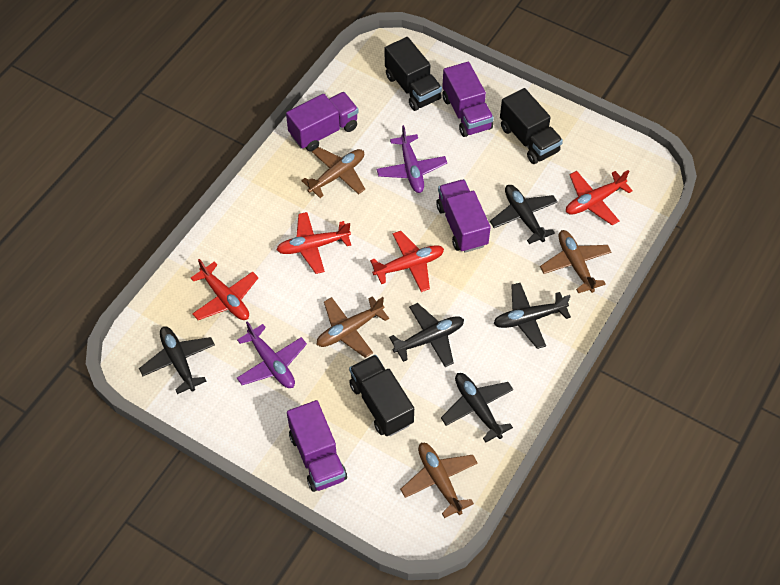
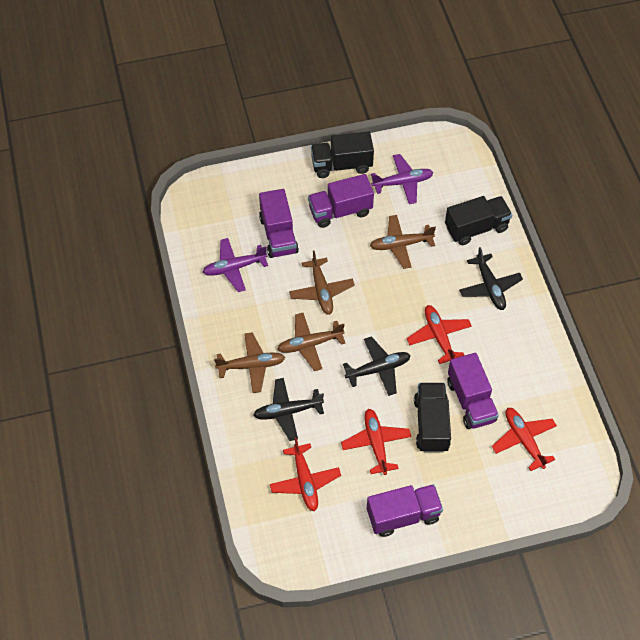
black plane: [139,326,215,394] [389,303,464,367] [441,373,514,443] [490,185,558,244] [494,283,571,349] = 5 -> [254,378,324,441] [343,336,411,396] [459,247,523,310] = 3

